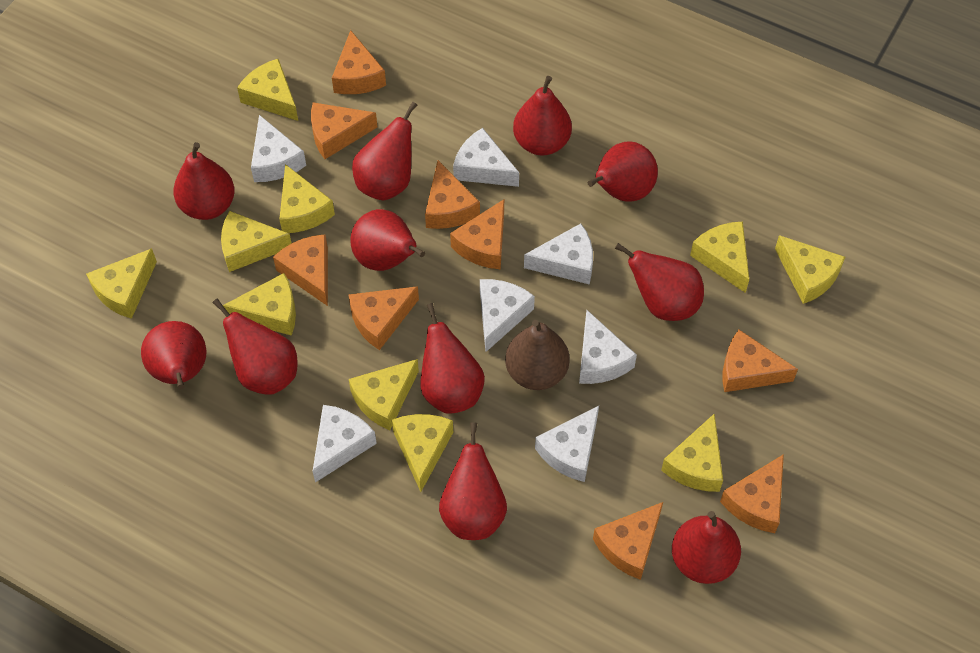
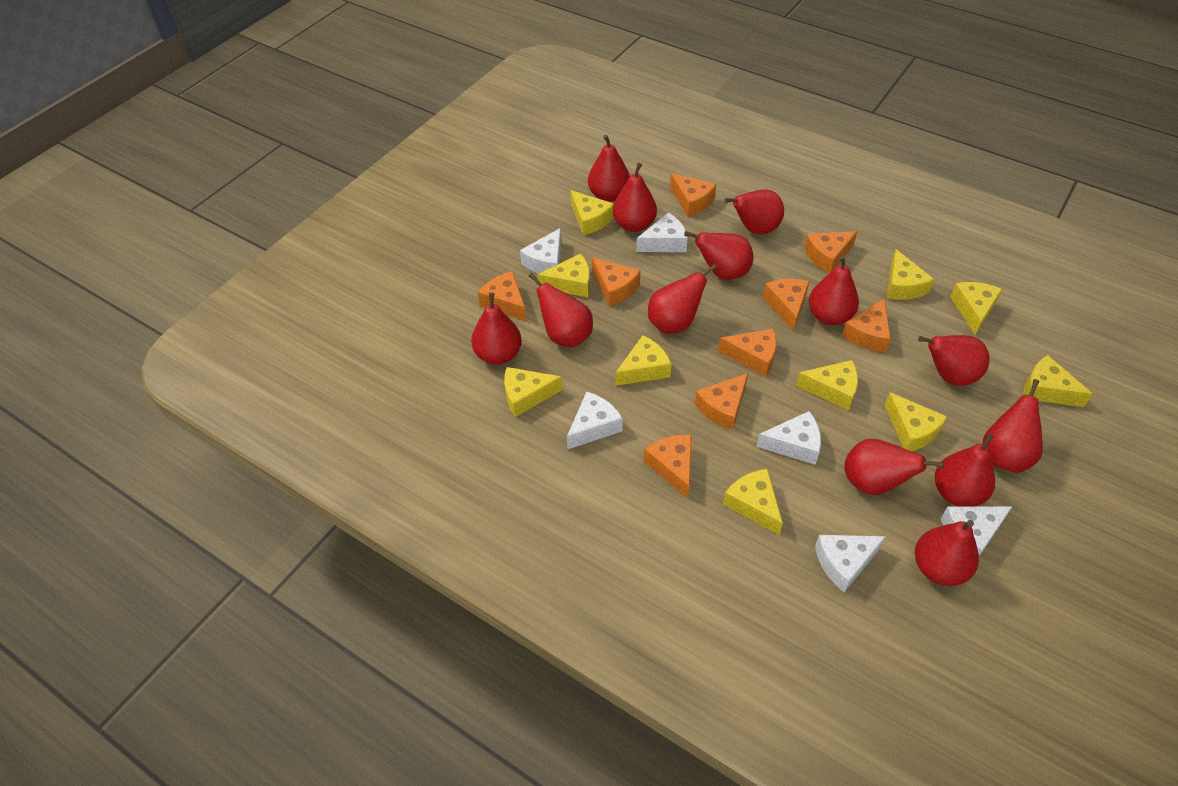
brown pear: [505,320,570,390] = 1 -> none = 0
red pear: [141,321,206,389] [173,142,235,220] [212,298,298,395] [350,209,425,271] [352,102,417,201] [421,303,485,414] [439,422,507,540] [513,76,572,155] [588,141,658,202] [615,243,704,321] [672,511,741,584] = 11 -> [471,292,522,365] [528,273,593,347] [588,135,630,202] [613,163,657,232] [648,264,717,334] [684,231,753,280] [724,190,784,235] [809,256,859,325] [844,439,944,495] [915,520,979,586] [918,335,989,386] [935,434,995,507] [983,379,1043,473] = 13
white cheese: [251,115,306,182] [313,405,377,483] [453,128,519,187] [480,279,535,352] [524,224,593,285] [535,406,599,482] [579,310,637,384] = 7 -> [520,228,561,274] [567,392,623,450] [636,212,688,252] [757,411,821,465] [815,535,886,592] [941,506,1013,556] = 6

